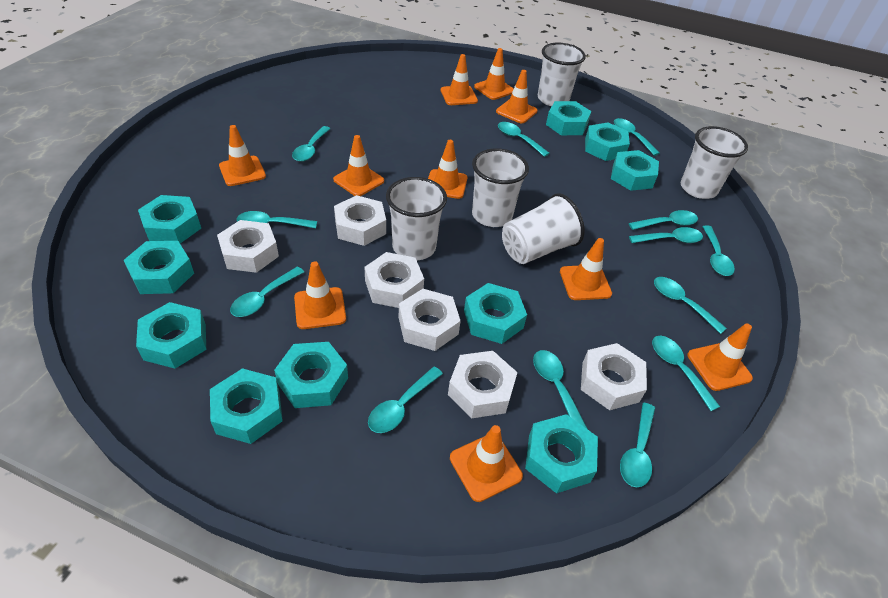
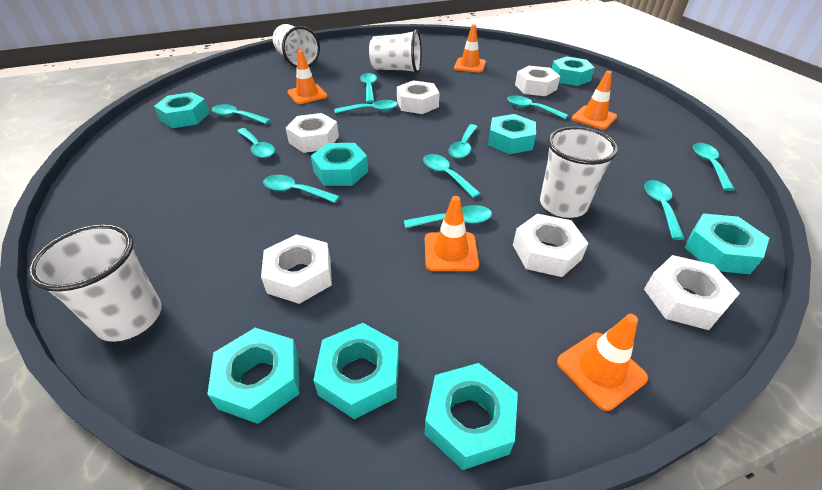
orange traffic cone: [219,125,266,186] [294,261,346,329] [333,135,384,196] [428,140,468,199] [441,54,478,105] [450,425,523,502] [474,48,514,100] [496,70,538,123] [560,238,612,300] [688,323,753,391] = 10 -> [287,50,328,104] [425,196,479,271] [454,24,486,73] [557,314,648,411] [572,71,617,130] = 5
turquoise nut: [124,241,194,294] [136,302,206,369] [138,195,201,243] [210,368,283,444] [274,342,348,408] [464,283,527,344] [525,414,598,493] [546,101,591,135] [585,122,630,161] [611,150,659,191] = 10 -> [154,92,209,128] [207,328,299,424] [311,143,368,186] [313,323,399,419] [424,363,518,470] [488,114,536,154] [552,56,595,86] [684,214,769,274] = 8
turquoise spoon: [230,267,304,317] [237,211,317,228] [292,126,330,162] [368,367,443,433] [498,122,550,157] [533,350,588,429] [614,118,660,156] [620,403,655,487] [629,210,698,230] [629,227,703,243] [652,336,720,411] [654,277,727,334] [702,225,735,276] = 13 -> [212,104,270,124] [237,128,275,158] [263,175,340,203] [334,100,398,114] [360,73,377,103] [404,205,492,229] [423,154,481,198] [449,124,478,159] [507,95,568,119] [644,180,685,240] [693,143,735,191] = 11
white cup: [386,177,447,260] [472,148,529,227] [502,193,585,264] [538,43,586,106] [681,126,748,199] = 5 -> [28,224,162,342] [273,24,320,68] [369,30,422,73] [540,127,618,218] = 4

